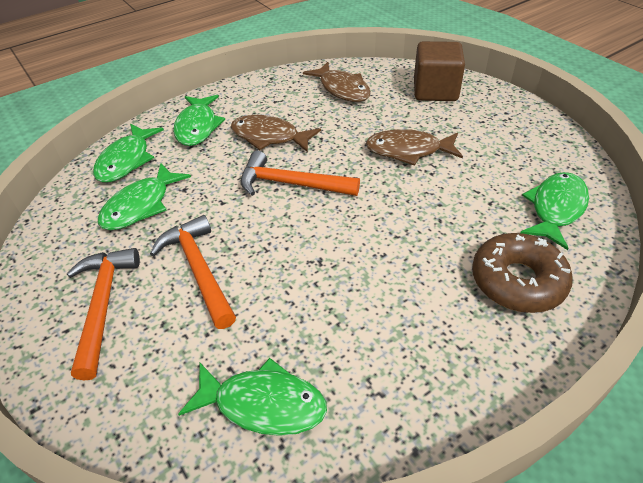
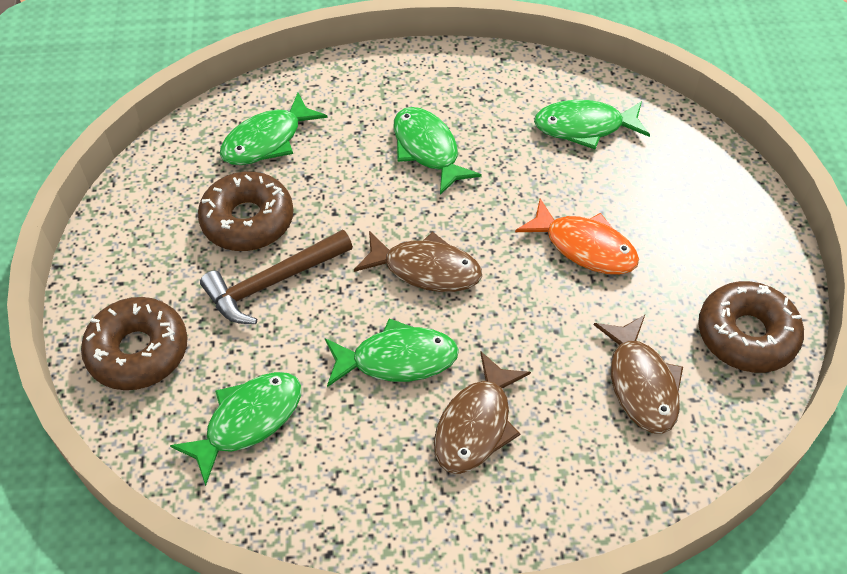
brown cube: [414,41,465,101] = 1 -> none = 0
brown donut: [472,233,573,313] = 1 -> [81,297,188,390] [198,171,294,251] [698,281,804,373] = 3
brown hammer: none = 0 -> [200,230,353,324] = 1
orange fish: none = 0 -> [515,198,639,275] = 1
orange hammer: [67,248,140,381] [150,215,236,329] [241,151,360,196] = 3 -> none = 0

